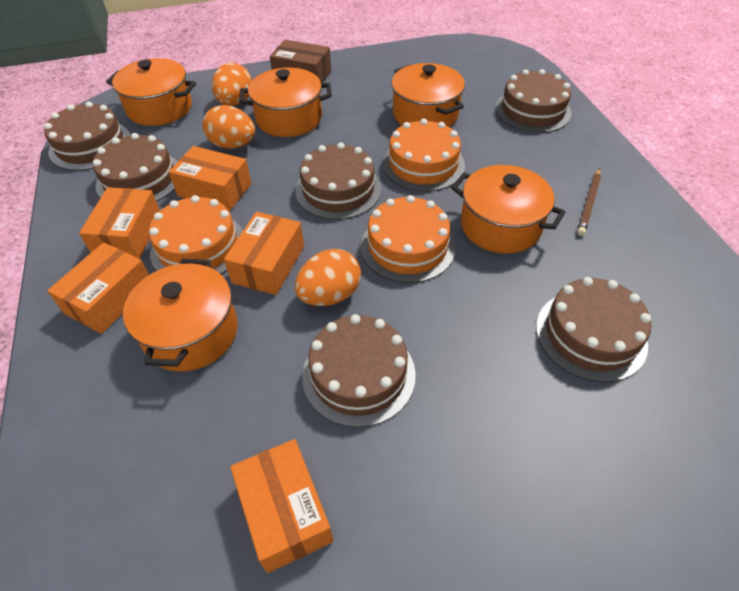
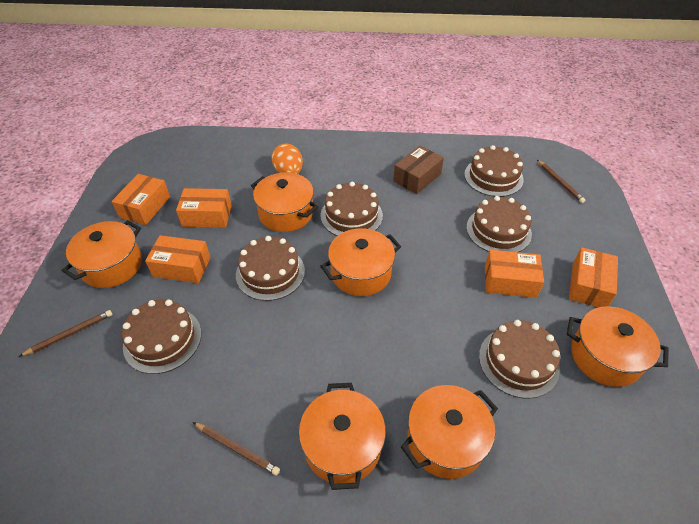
brown pencil: [577,168,601,236] = 1 -> [19,310,113,357] [193,422,280,476] [537,160,585,203] = 3
orange cake: [149,195,243,274] [361,195,455,283] [382,119,465,192] = 3 -> none = 0
orange egg: [202,105,255,149] [212,63,252,106] [295,249,361,306] = 3 -> [271,144,303,174] = 1
orange pot: [106,58,196,126] [123,259,238,372] [239,68,332,137] [391,63,465,127] [451,165,566,254] = 5 -> [62,220,142,288] [251,173,318,232] [299,383,386,490] [320,228,401,296] [401,385,498,479] [567,306,669,387] = 6

